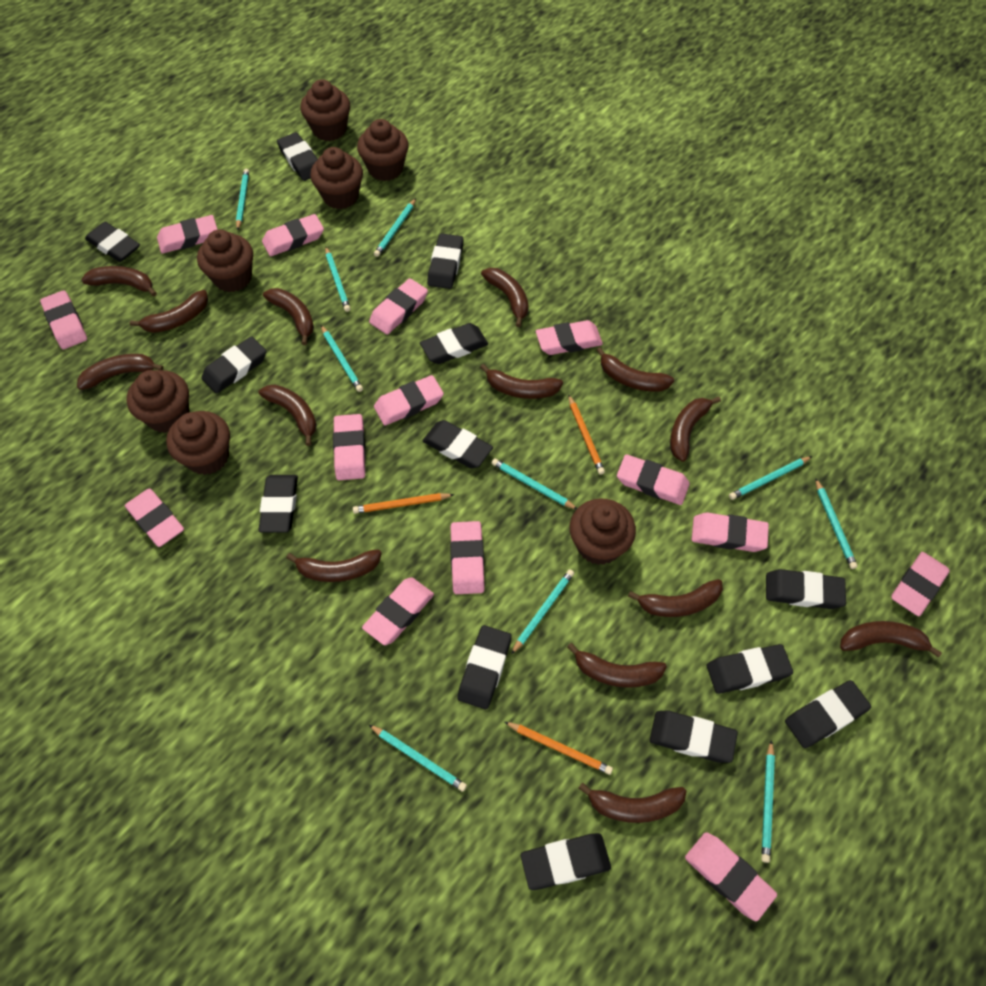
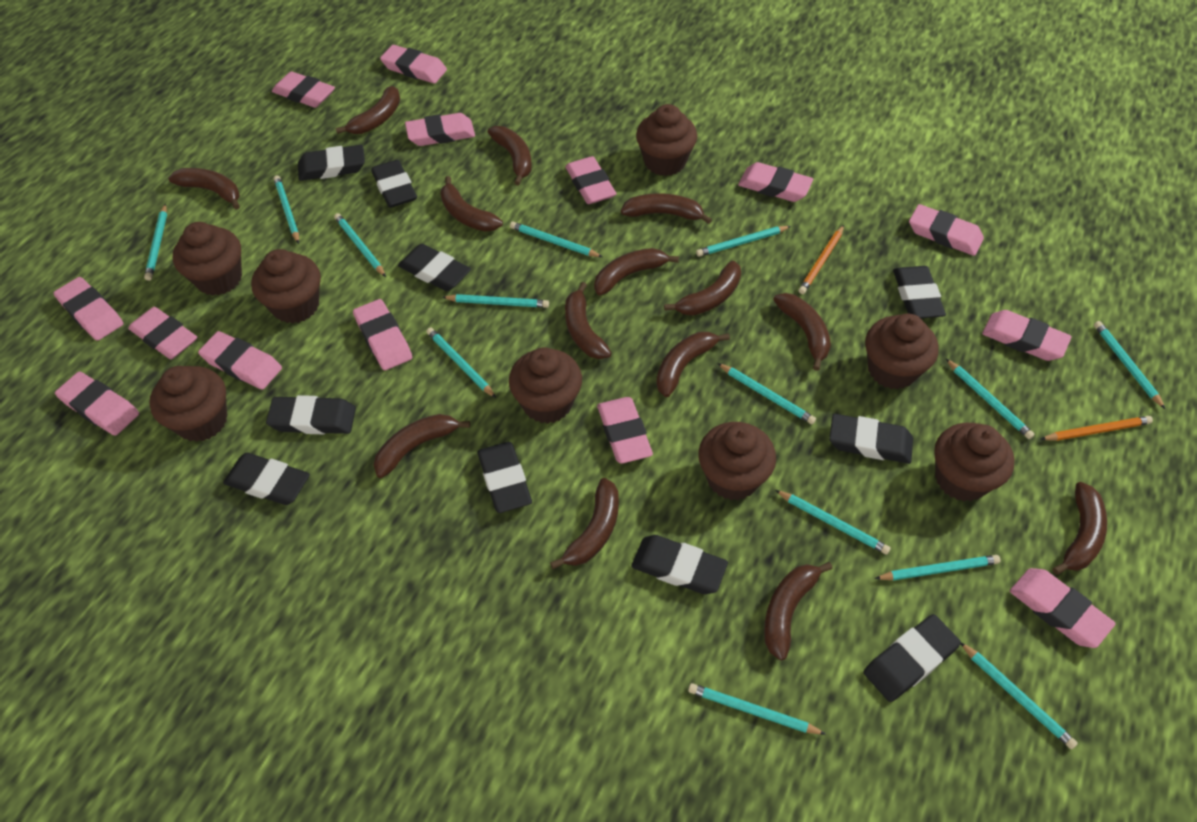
black eraser: [85,222,140,262] [202,336,267,394] [259,475,298,532] [277,132,318,181] [420,323,488,364] [423,420,493,468] [427,233,464,289] [457,625,512,709] [521,833,611,890] [650,710,738,763] [707,644,793,694] [766,569,846,609] [785,680,871,748] = 13 -> [223,453,310,505] [266,395,356,435] [298,145,365,181] [371,160,417,208] [398,244,471,291] [477,442,532,513] [631,535,728,594] [829,414,913,464] [864,614,961,702] [893,266,946,318] = 10
brown cupcake: [127,370,189,433] [166,411,230,475] [197,229,253,292] [300,79,350,141] [310,147,363,209] [357,119,409,181] [570,498,636,565] = 7 -> [149,366,227,442] [173,222,242,296] [251,249,321,324] [509,348,582,424] [636,104,697,176] [698,422,776,500] [865,313,939,390] [934,423,1015,502] = 8
orange pencil: [353,493,454,514] [505,722,613,775] [568,394,605,475] = 3 -> [798,225,844,294] [1040,416,1153,441] = 2
turquoise pencil: [236,169,249,231] [321,325,363,392] [325,247,350,312] [369,725,467,792] [374,198,416,257] [492,458,577,510] [511,569,574,655] [729,456,812,500] [761,740,775,863] [815,478,858,569] = 10 -> [144,204,167,281] [274,175,299,244] [334,213,386,277] [426,328,496,398] [442,294,549,308] [510,222,603,257] [688,683,826,735] [696,226,791,257] [717,363,816,424] [775,490,891,555] [874,555,1000,581] [946,359,1035,439] [961,642,1078,749] [1094,321,1165,409] = 14

